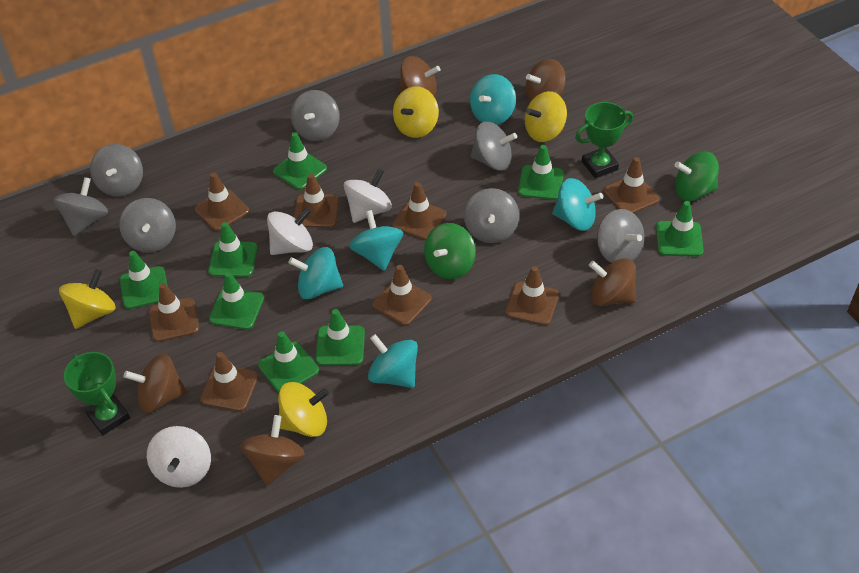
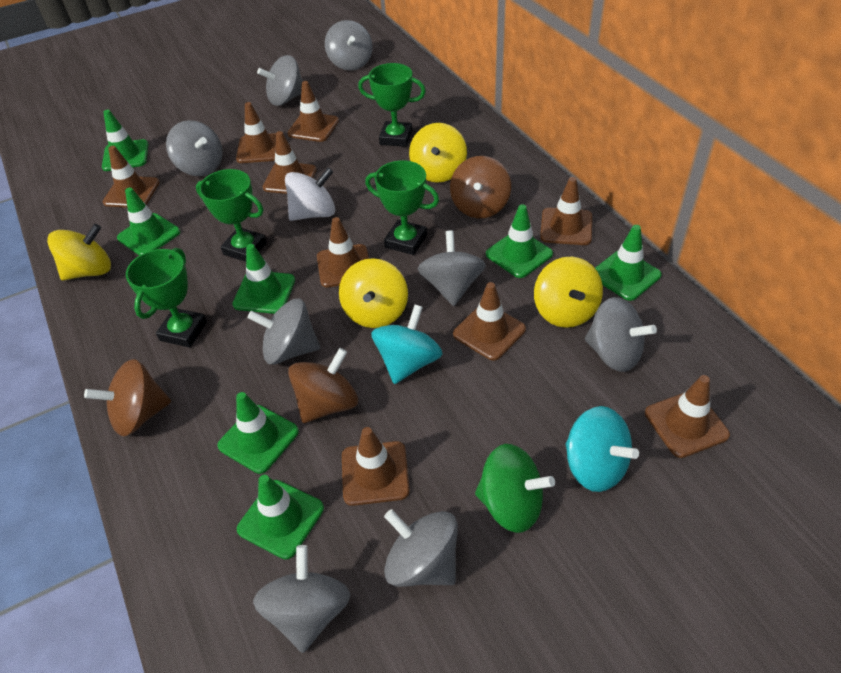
brown spinning top: [123,354,187,413] [240,415,305,486] [398,56,440,97] [525,59,566,102] [589,258,636,306] = 5 -> [84,359,171,436] [288,348,358,423] [450,156,511,218] = 3
brown traffic cone: [149,283,199,342] [195,173,249,231] [200,352,259,411] [294,174,339,228] [373,265,432,326] [393,182,447,240] [506,266,559,325] [604,157,659,213] = 8 -> [103,146,160,208] [236,102,276,163] [263,131,317,194] [287,81,339,142] [317,217,369,288] [342,427,410,506] [453,282,526,360] [540,177,592,245] [645,375,730,458] = 9
green spinning top: [424,223,476,279] [674,151,719,201] = 2 -> [475,444,555,533] = 1
green traffic cone: [120,251,168,309] [208,222,258,277] [209,272,264,330] [258,331,319,393] [273,132,327,190] [316,309,365,366] [518,145,564,200] [656,201,704,257] = 8 -> [102,110,148,171] [117,188,180,255] [217,392,299,474] [232,244,295,314] [237,475,324,559] [486,204,553,278] [595,225,662,301] = 7
green trophy: [64,352,130,435] [575,102,633,178] = 2 -> [126,248,207,348] [196,169,267,262] [358,63,426,147] [365,160,439,255] = 4
grey spinning top: [53,177,108,236] [90,144,143,197] [119,198,176,253] [291,90,340,141] [464,188,519,243] [470,121,517,171] [597,209,644,263] = 7 -> [166,120,223,176] [248,299,320,365] [253,545,350,653] [257,55,303,106] [325,20,373,71] [384,509,458,587] [418,230,486,306] [585,297,657,372] = 8
turquoise spinning top: [288,247,343,299] [349,210,403,271] [368,334,418,388] [470,74,516,125] [552,178,603,231] = 5 -> [371,305,443,384] [565,406,639,492] = 2
white spinning top: [147,426,211,488] [267,208,313,255] [344,169,392,223] = 3 -> [285,167,335,221] = 1

